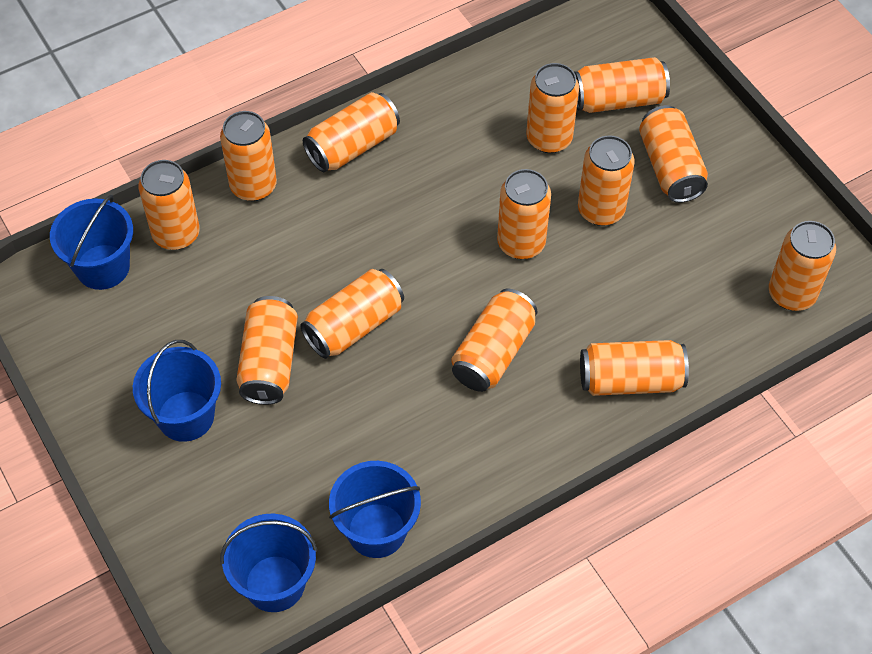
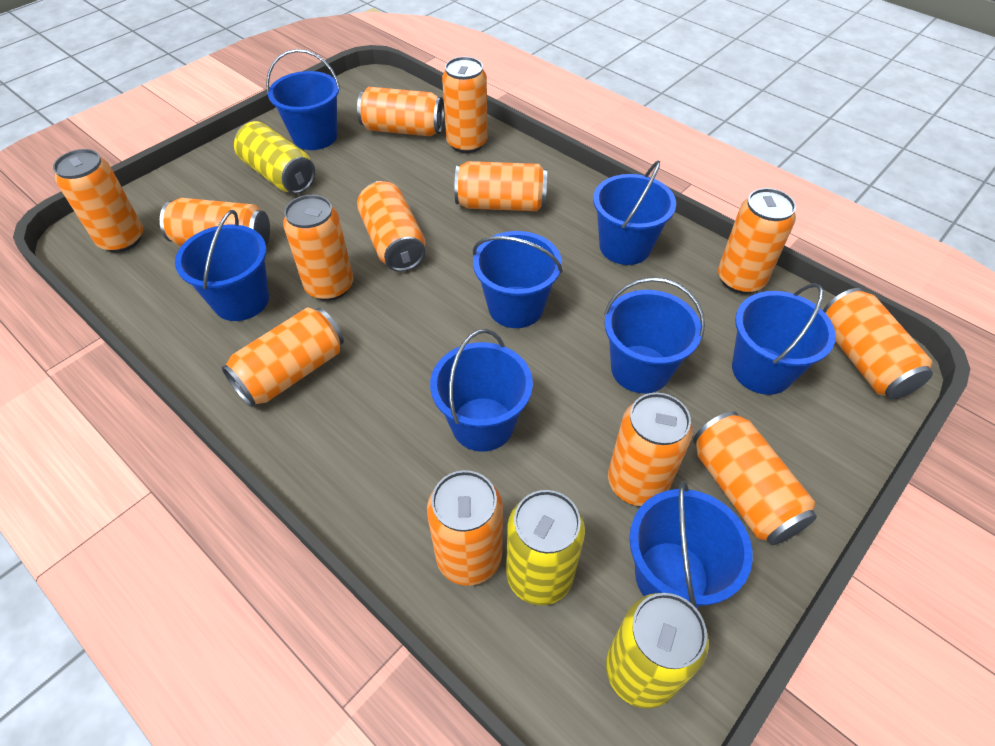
blue bucket: [50,195,133,290] [133,340,221,442] [220,514,317,612] [329,461,421,558] = 4 -> [175,210,269,321] [266,49,341,150] [430,329,533,452] [473,231,563,328] [593,160,676,265] [604,277,705,393] [629,481,753,608] [732,283,836,395] = 8
yellow can: none = 0 -> [234,121,315,194] [506,490,585,605] [606,593,709,709] = 3

